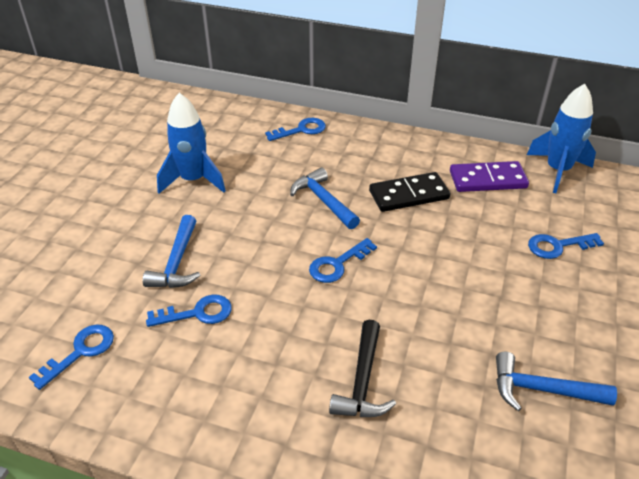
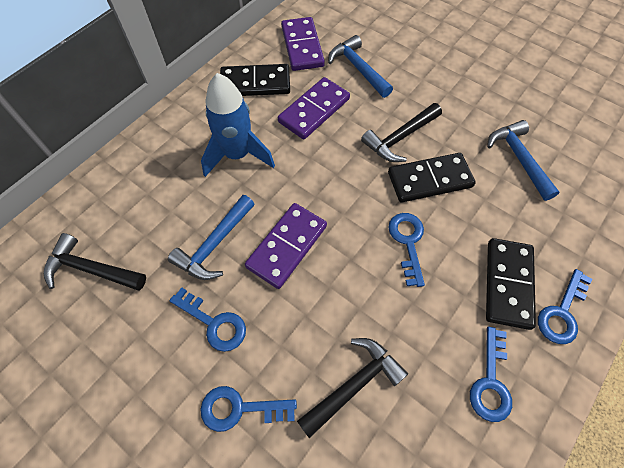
black domino: [369,172,450,212] = 1 -> [220,64,290,96] [388,153,476,203] [486,238,536,330] = 3
black hammer: [329,320,396,417] = 1 -> [44,233,146,290] [297,338,408,438] [361,103,442,162] = 3
blue rocket: [157,93,226,194] [527,84,596,193] = 2 -> [201,73,275,177] = 1
purple domino: [450,161,529,192] = 1 -> [245,203,327,289] [278,77,350,139] [281,17,325,71] = 3

